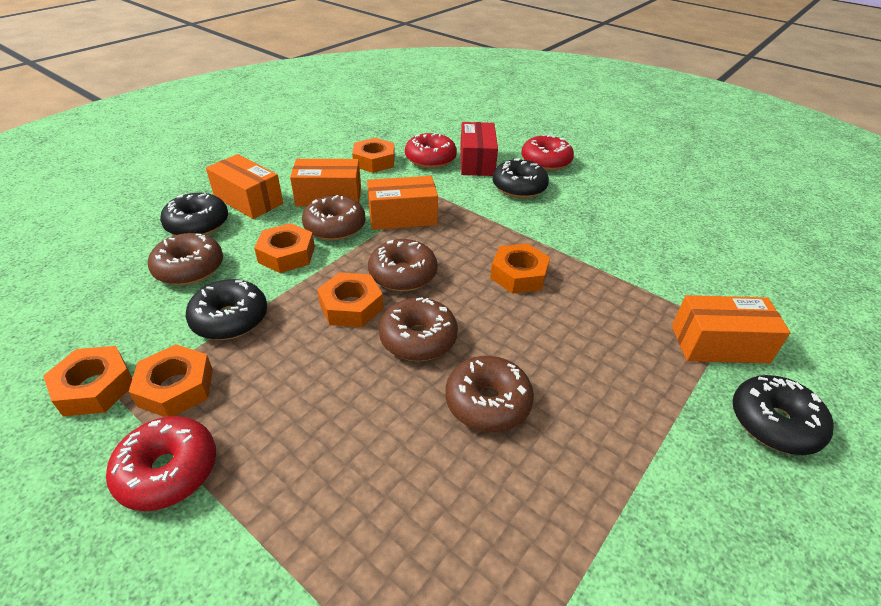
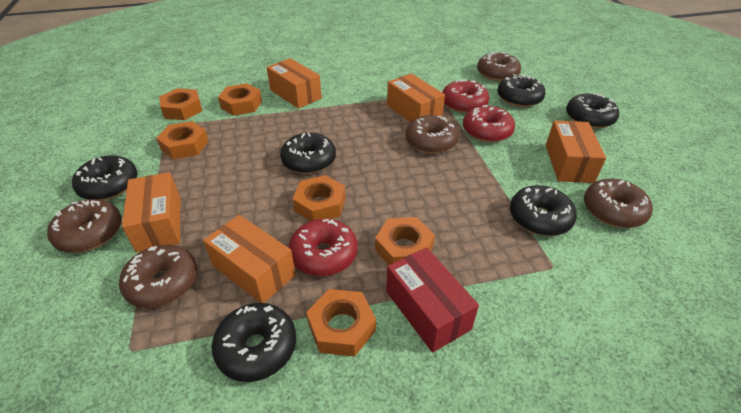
black donut: [160,193,228,235] [186,279,267,340] [493,159,549,198] [733,375,834,455] = 4 -> [72,155,138,200] [212,303,296,382] [280,133,336,174] [497,74,546,107] [510,185,577,236] [566,93,619,129] = 6
orange box: [206,154,283,219] [290,159,361,207] [367,176,438,230] [672,295,791,363] = 4 -> [122,172,180,252] [203,215,296,303] [267,58,322,109] [387,73,445,122] [546,121,606,183] = 5

